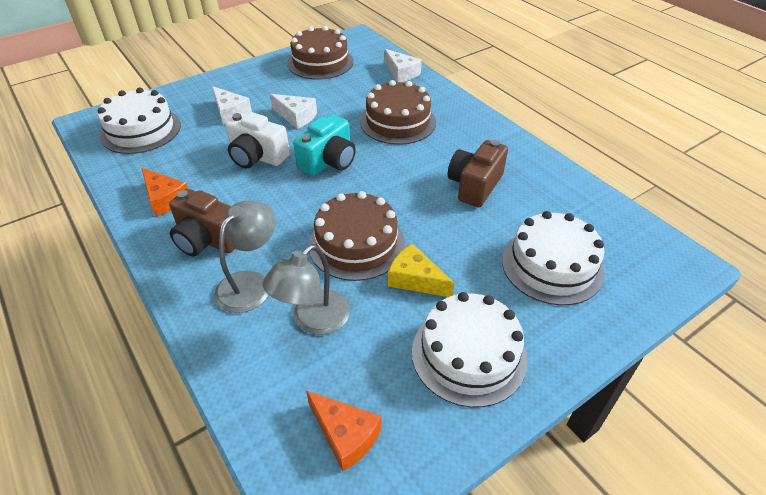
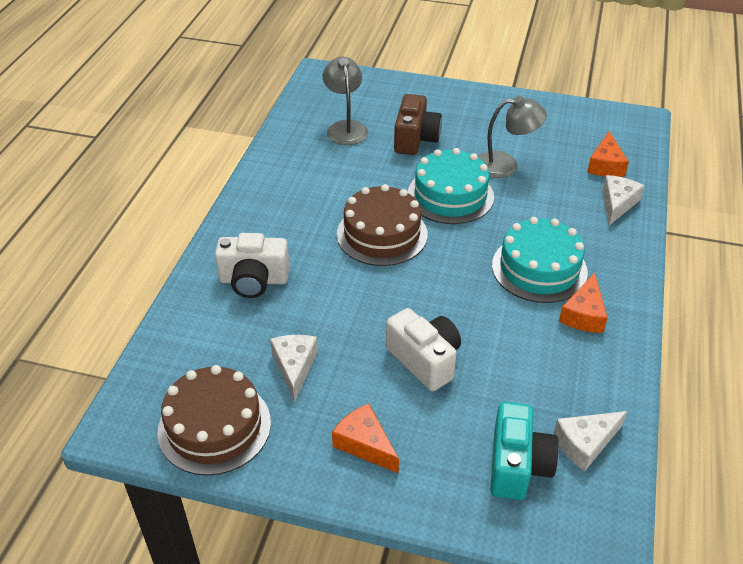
brown cake: [287,26,354,80] [309,191,405,281] [360,80,436,145] = 3 -> [157,365,271,476] [337,184,428,266] = 2
brown camera: [169,189,235,256] [448,140,508,207] = 2 -> [394,94,442,155] = 1
orange cheese: [142,168,188,216] [306,391,381,471] = 2 -> [332,403,399,473] [559,273,608,333] [587,131,629,177] = 3
turquoise cake: none = 0 -> [407,148,494,224] [492,217,588,303] = 2
white cake: [98,87,181,154] [412,292,527,407] [502,211,605,305] = 3 -> none = 0
white camera: [225,112,290,168] = 1 -> [215,233,290,298] [386,308,461,391] = 2
yellow cheese: [388,244,455,297] = 1 -> none = 0

